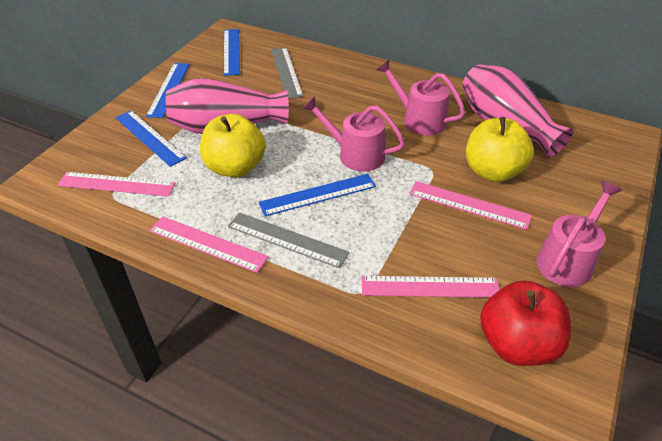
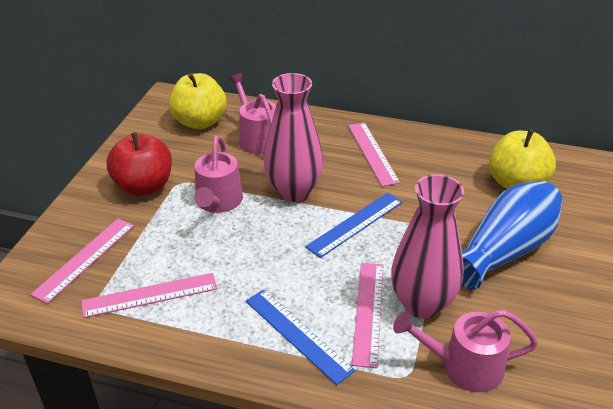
blue ruler: [115,110,187,167] [146,63,190,118] [224,29,240,76] [259,174,376,216] = 4 -> [246,289,355,385] [305,193,403,258] = 2
blue vase: none = 0 -> [462,181,563,290] = 1
grey ruler: [228,212,350,268] [271,47,303,99] = 2 -> none = 0

